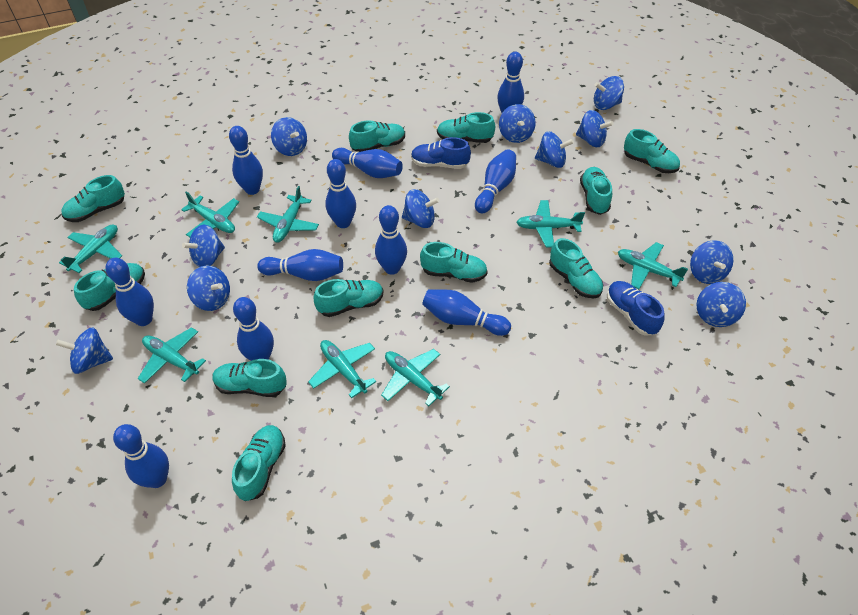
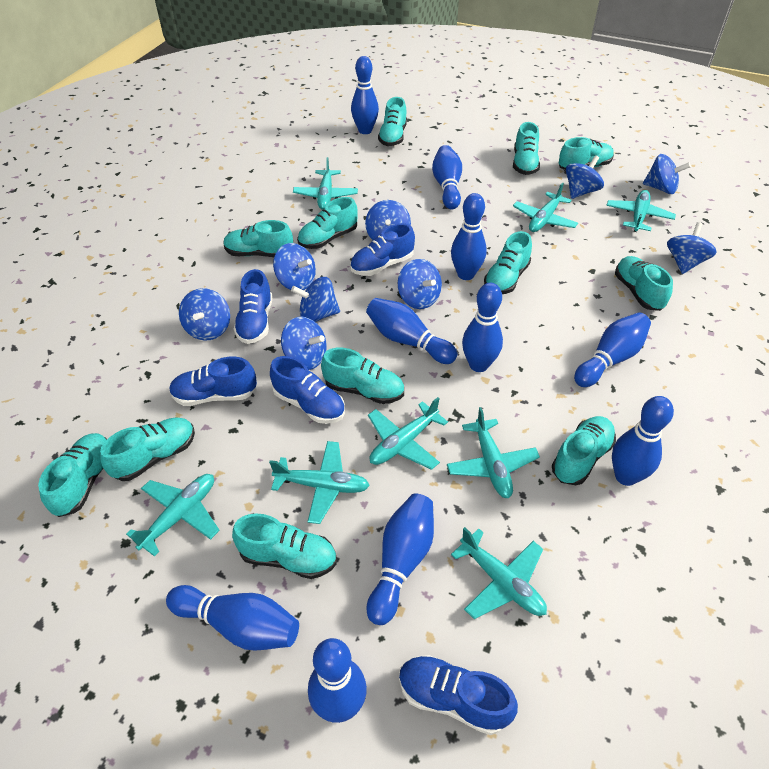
blue bowling pin: [105,258,154,326] [113,424,169,488] [229,126,263,195] [233,297,274,361] [257,249,343,281] [325,159,356,228] [332,148,403,178] [375,205,407,275] [422,289,511,336] [475,149,516,213] [497,52,524,113] = 11 -> [166,585,299,651] [308,638,367,723] [351,56,379,134] [366,298,457,364] [366,493,434,625] [432,145,462,209] [451,193,487,280] [462,283,503,372] [574,313,651,387] [612,396,674,486] = 10
blue shoe: [411,137,471,169] [607,281,665,336] = 2 -> [169,357,257,406] [234,269,272,344] [270,356,345,424] [350,224,415,276] [399,655,518,735] = 5
blue spinning top: [56,328,113,374] [182,225,225,267] [187,265,230,311] [271,117,307,156] [402,189,439,228] [499,104,536,143] [535,131,574,168] [576,110,613,147] [594,76,624,110] [690,240,733,284] [697,282,746,327] = 11 -> [179,288,230,340] [273,243,316,290] [281,317,327,370] [291,277,340,322] [365,200,411,240] [398,259,442,309] [566,155,604,199] [643,154,691,194] [667,222,716,274] = 9
turquoise shoe: [61,175,125,222] [74,263,145,311] [212,359,287,397] [232,425,286,501] [314,279,384,317] [349,120,405,152] [420,242,487,283] [437,112,495,143] [549,238,603,298] [580,167,612,215] [624,129,680,173] = 11 -> [38,433,107,517] [100,418,195,481] [223,220,293,257] [232,514,337,579] [297,197,358,249] [321,348,404,404] [378,97,407,146] [484,231,532,294] [513,122,540,175] [552,416,616,485] [559,137,614,170] [615,256,673,311] = 12

